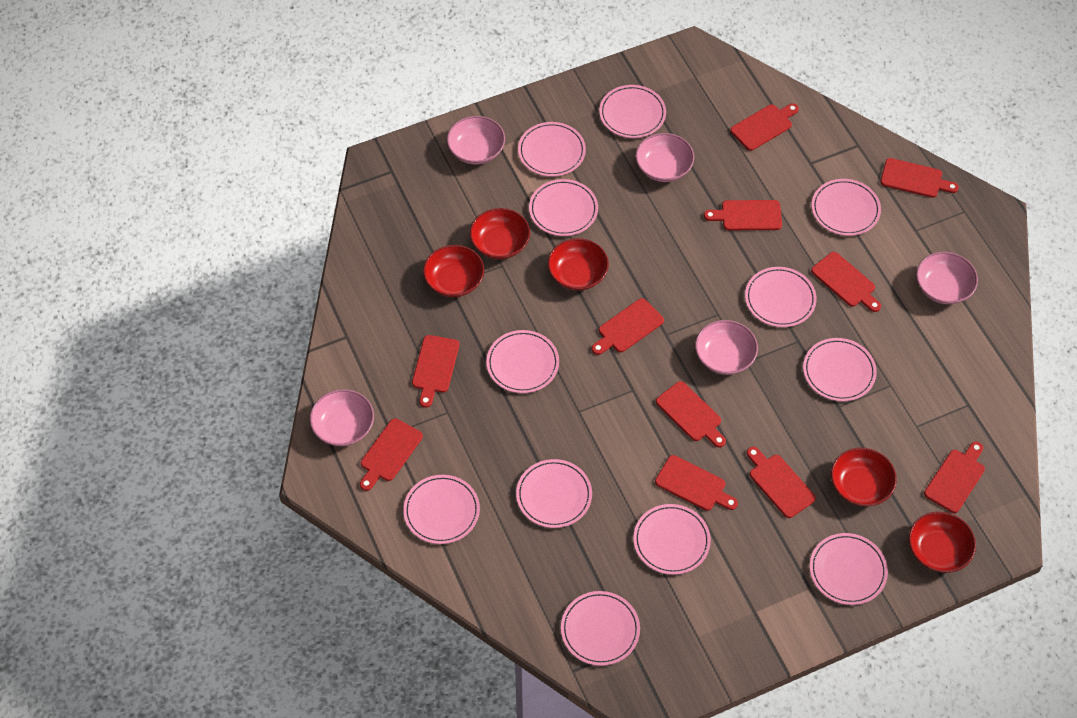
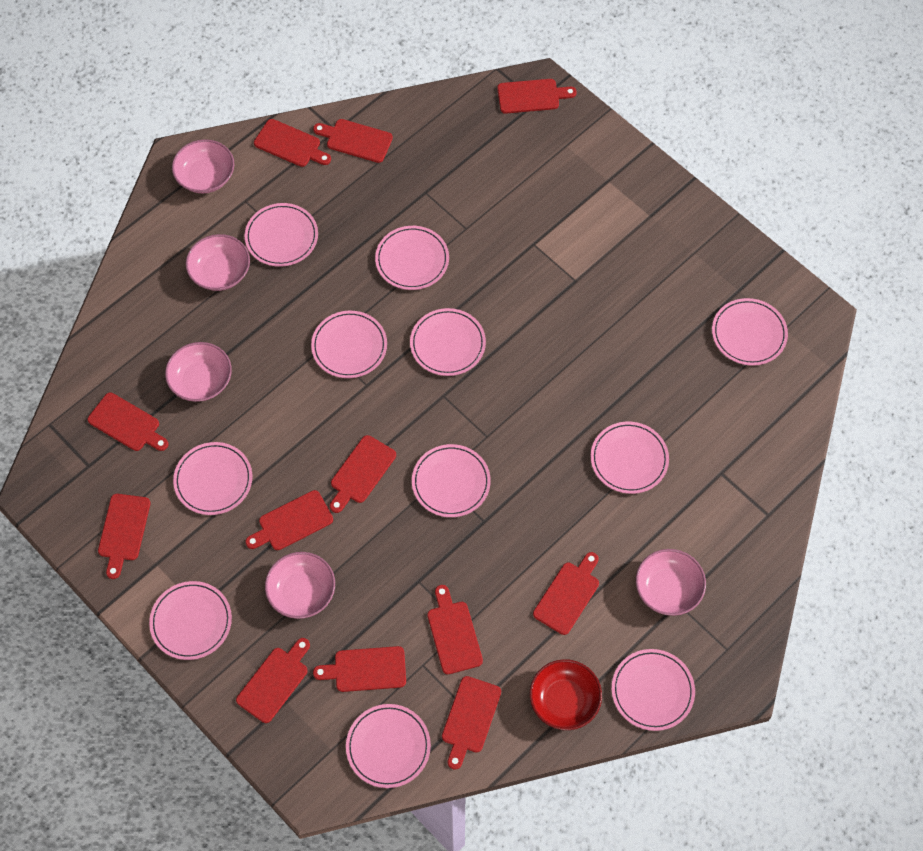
pink plate: [403,475,480,544] [486,330,559,393] [516,459,592,528] [518,122,586,177] [529,179,598,236] [561,591,640,666] [599,85,666,138] [633,504,711,575] [745,267,817,327] [803,338,877,401] [810,533,888,605] [812,179,881,236] = 12 -> [149,581,232,660] [173,442,252,515] [245,203,318,267] [311,311,387,378] [346,704,431,788] [375,226,449,290] [410,308,486,376] [412,444,491,517] [591,422,669,494] [611,649,695,731] [712,298,788,366] = 11
red bowl: [423,245,484,297] [470,208,530,259] [548,238,609,291] [831,448,897,506] [909,512,976,573] = 5 -> [530,659,602,730] = 1
red cutting board: [360,418,423,491] [412,335,459,408] [592,298,664,355] [655,455,738,511] [656,381,726,448] [704,200,782,230] [730,103,799,151] [747,447,816,518] [811,252,881,312] [880,158,959,198] [924,442,985,513] = 11 -> [87,393,169,451] [98,494,151,579] [236,638,310,723] [245,490,333,550] [254,119,331,167] [313,119,393,163] [313,646,406,692] [330,435,396,513] [427,585,483,674] [442,676,501,770] [497,79,577,114] [533,552,599,635] = 12

